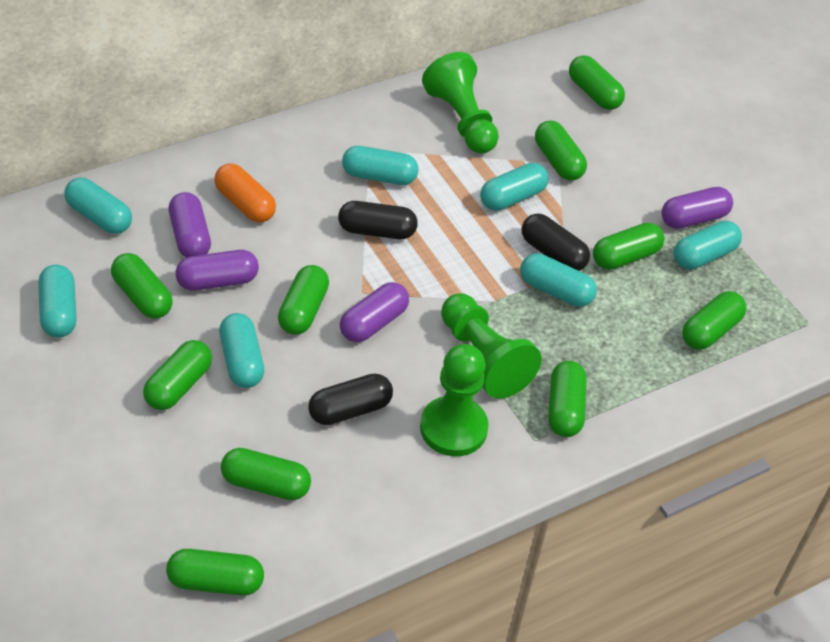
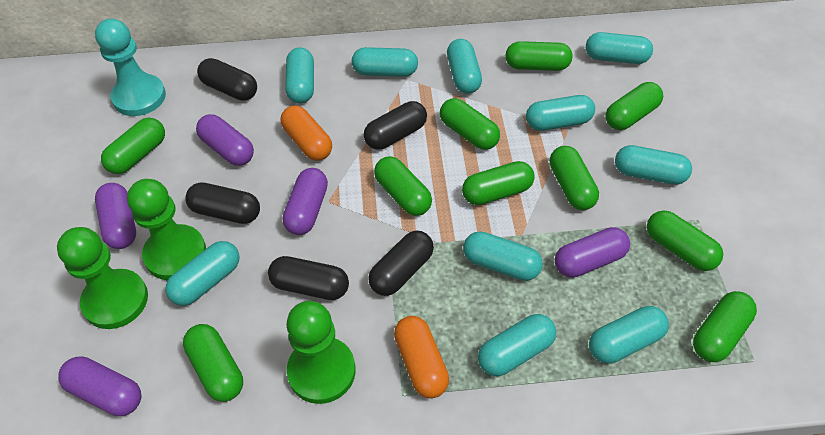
black capsule: [308,373,393,425] [338,201,418,239] [522,213,590,271] = 3 -> [185,182,260,224] [197,58,257,101] [268,256,349,300] [364,101,427,150] [368,231,434,296] = 5
orange capsule: [214,163,276,223] = 1 -> [281,105,332,161] [394,316,449,398] = 2
purple capsule: [169,192,211,258] [176,250,259,291] [340,282,409,342] [662,187,733,229] = 4 -> [58,357,141,416] [95,183,136,249] [196,114,254,166] [283,168,328,235] [555,227,630,278] = 5
turquoise capsule: [38,265,77,338] [64,178,132,234] [219,313,264,388] [342,146,418,185] [480,163,549,211] [520,253,597,307] [674,221,742,270] = 7 -> [165,241,240,306] [285,47,314,103] [352,47,418,77] [447,39,482,94] [463,231,543,281] [478,314,556,376] [526,95,595,131] [586,32,653,64] [589,306,669,363] [615,145,692,185] = 10
turquoise pawn: none = 0 -> [95,19,166,116] = 1

